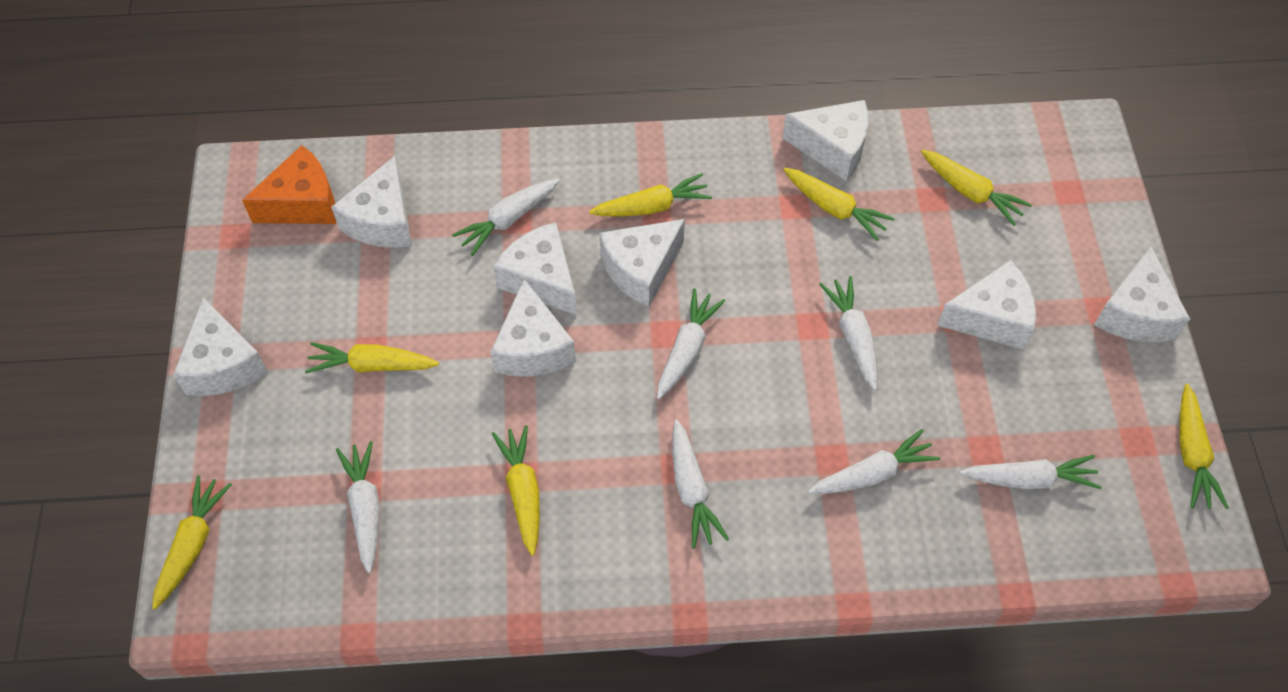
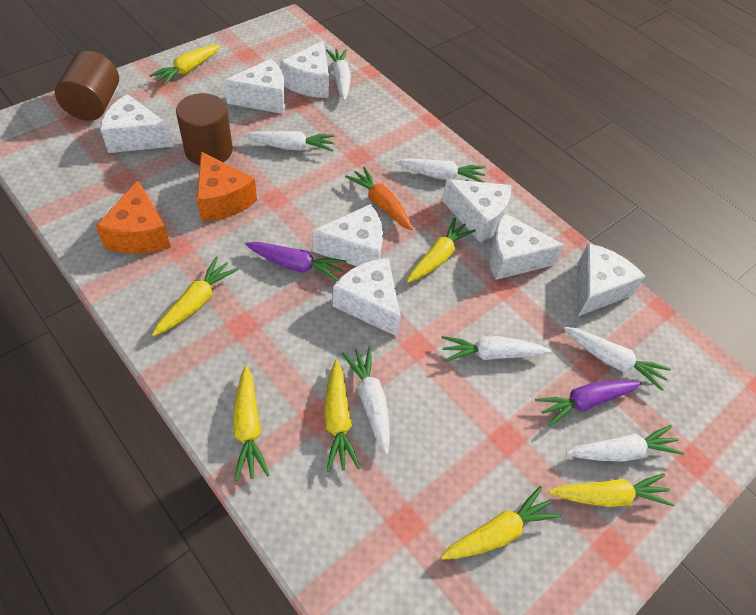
brown cylinder: none = 0 -> [55,51,119,121] [176,93,233,165] = 2
orange carrot: none = 0 -> [345,166,413,231] = 1
orange cheese: [242,145,336,224] = 1 -> [96,180,171,254] [197,151,257,221] = 2
purple carrot: none = 0 -> [245,242,347,281] [535,380,641,427] = 2

